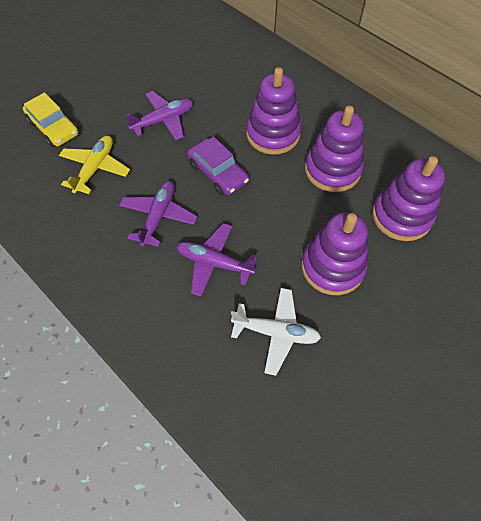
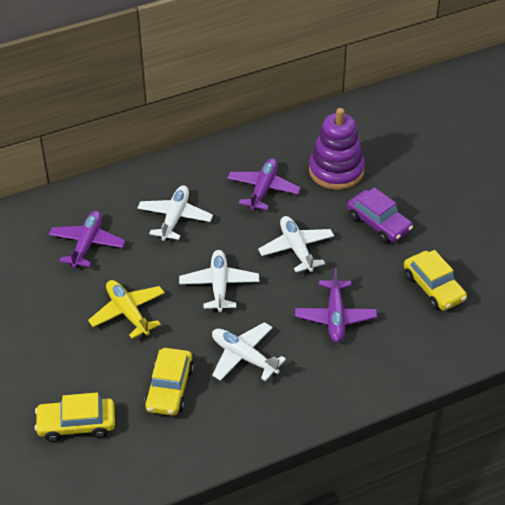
purple stacking toy: [246,67,301,155] [302,212,368,295] [305,106,364,192] [372,156,445,241] = 4 -> [309,108,365,190] = 1
white plane: [231,288,321,376] = 1 -> [137,186,213,241] [179,250,259,312] [212,322,286,381] [258,216,334,272] = 4
yellow car: [23,92,79,147] = 1 -> [35,393,115,442] [144,348,194,416] [404,250,467,311] = 3

